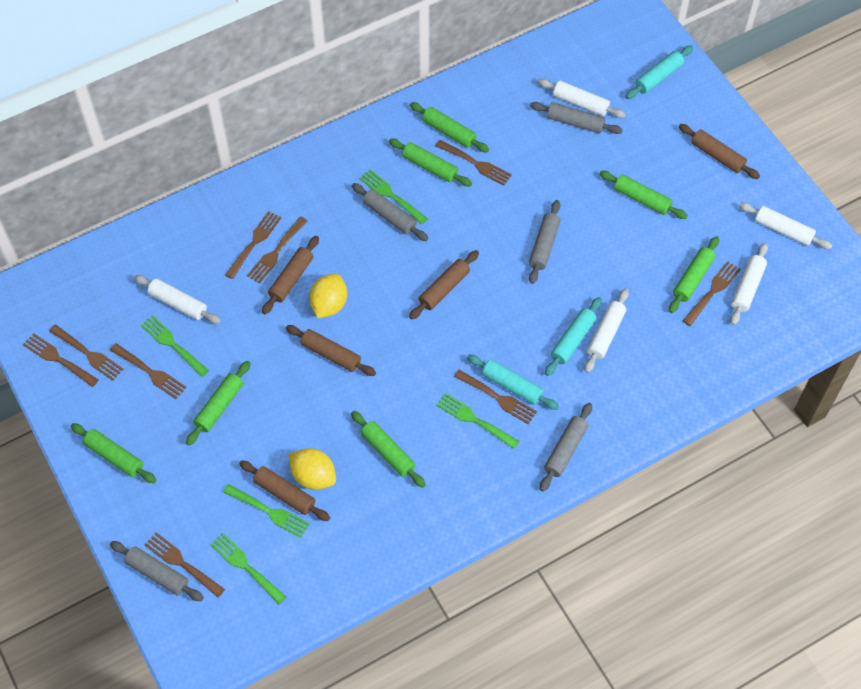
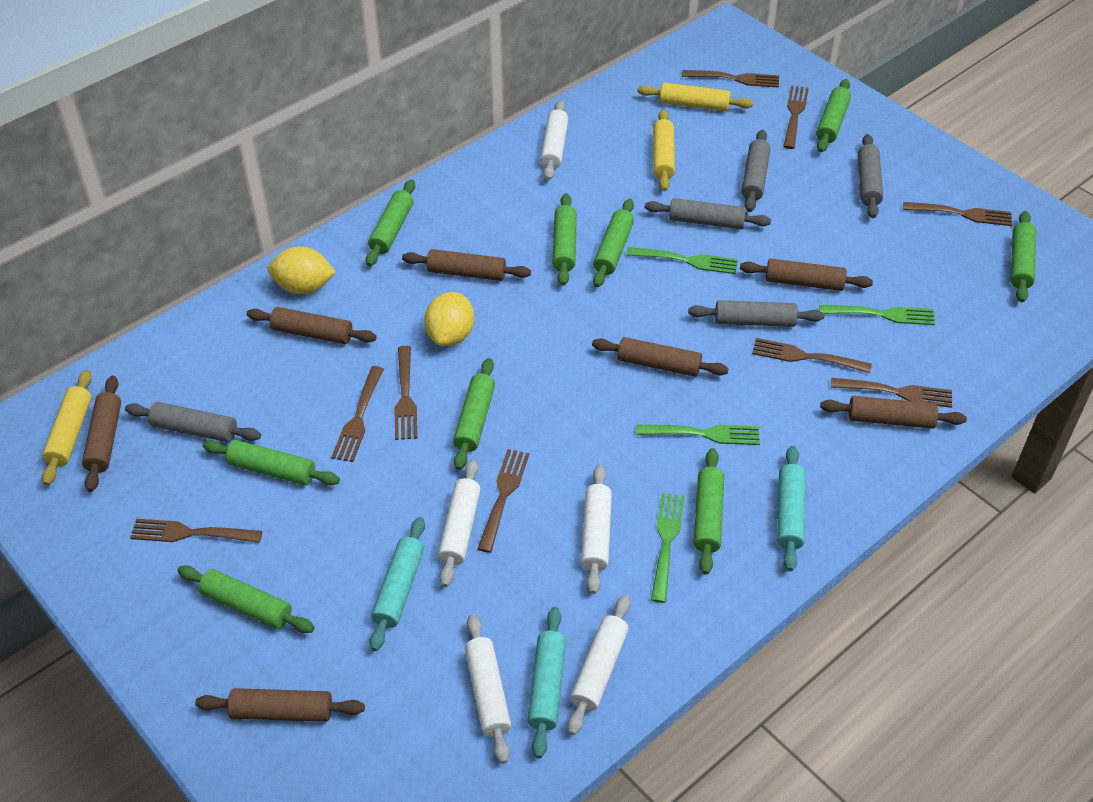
brown rolling pin: [239,460,330,521] [262,236,319,314] [286,325,376,376] [409,250,479,320] [679,124,760,179] = 5 -> [82,375,121,492] [195,688,365,722] [247,307,377,344] [402,249,531,281] [592,337,729,377] [740,259,873,291] [820,396,967,429] = 7
green fork: [141,315,209,377] [210,533,286,604] [223,484,310,538] [359,169,428,224] [436,393,519,449] = 5 -> [627,247,738,274] [636,425,760,445] [651,493,685,603] [819,305,935,325] = 4
green rolling pin: [70,423,156,483] [186,361,250,445] [351,411,426,488] [389,139,472,186] [410,102,489,153] [599,171,688,219] [669,236,719,313] = 7 -> [177,565,315,633] [203,440,340,485] [366,179,415,266] [453,358,495,470] [552,193,577,285] [593,199,634,287] [694,448,724,575] [816,79,851,152] [1010,211,1036,302] = 9
yellow rolling pin: none = 0 -> [42,370,92,485] [637,82,753,111] [653,109,675,191] = 3

